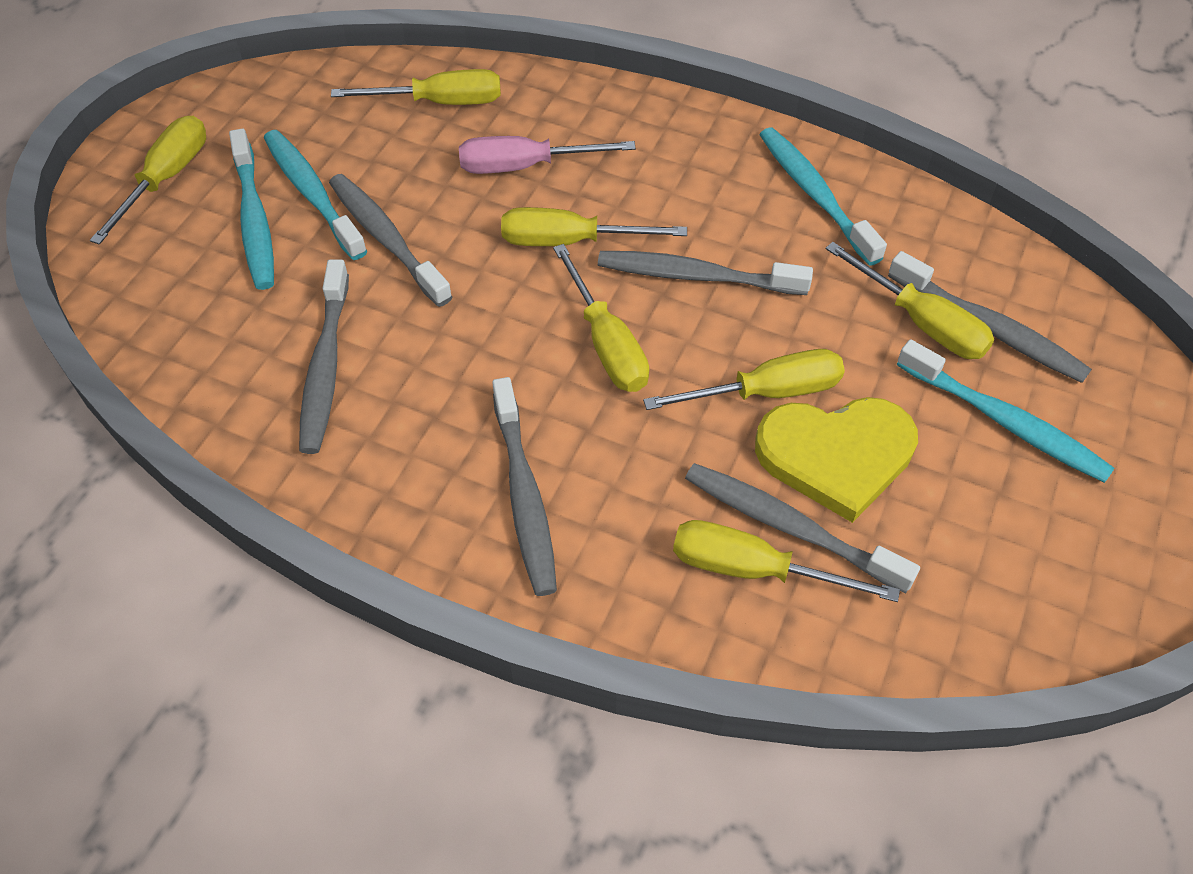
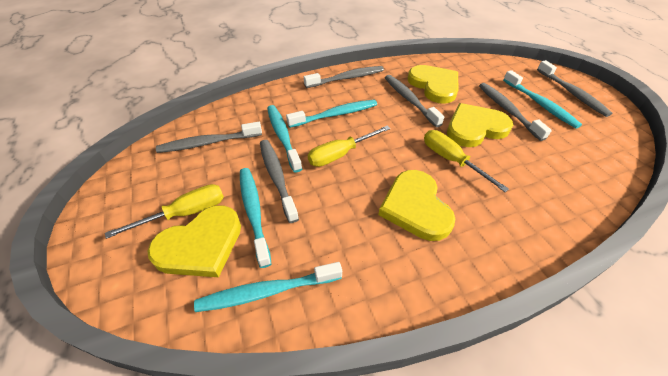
pink screwdriver: [459,136,636,174] = 1 -> none = 0
turquoise toothbrush: [229,128,274,290] [264,130,367,260] [759,127,887,266] [897,339,1114,483] = 4 -> [194,262,342,312] [240,168,271,268] [267,105,302,173] [286,100,377,128] [503,70,582,129] = 5
yellow heart: [755,397,918,523] = 1 -> [147,205,241,277] [378,170,455,241] [408,65,458,104] [447,103,513,147] = 4
yellow screwdriver: [90,116,206,245] [331,69,501,105] [501,207,687,246] [553,244,649,392] [643,349,845,410] [673,520,900,602] [826,242,994,359] = 7 -> [105,184,224,239] [308,126,391,167] [424,130,509,192] = 3

